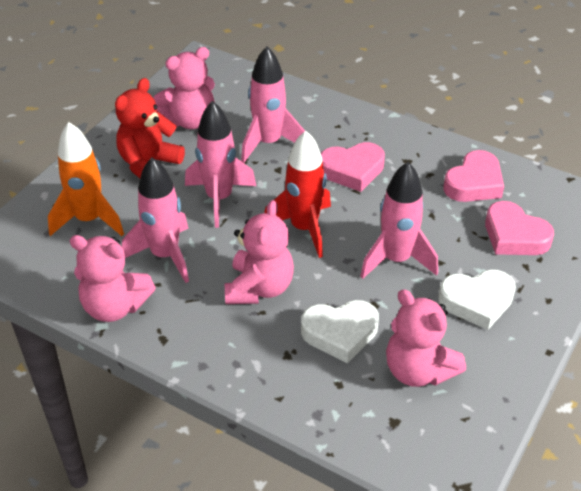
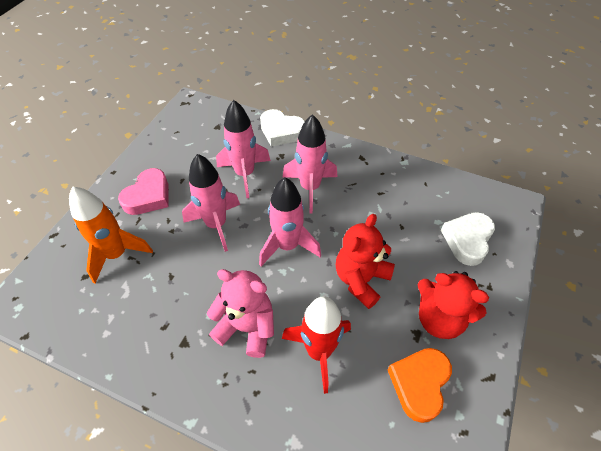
orange heart: none = 0 -> [388,348,452,423] = 1
pink heart: [321,142,385,192] [444,150,504,202] [485,201,554,255] = 3 -> [118,168,169,215] = 1
pink teddy bear: [69,235,156,322] [153,47,215,129] [225,200,294,304] [386,289,466,387] = 4 -> [207,269,274,358] = 1
red teddy bear: [115,78,185,178] = 1 -> [336,214,395,309] [418,271,489,339] = 2

